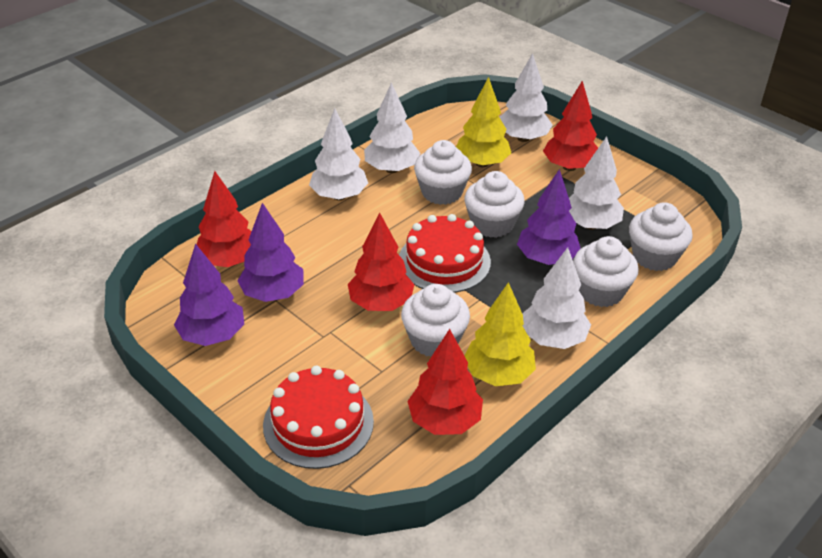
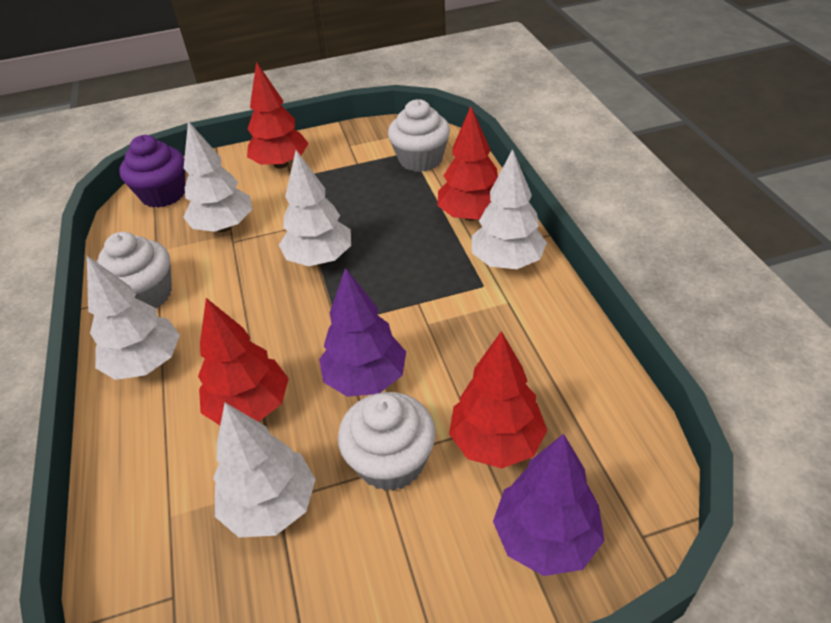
purple cupcake: none = 0 -> [119,135,185,208] = 1
purple tree: [174,243,244,346] [237,203,304,302] [517,169,581,265] = 3 -> [319,267,406,397] [493,434,605,576] = 2
red cake: [263,366,374,469] [399,214,491,293] = 2 -> none = 0
white cupcake: [401,284,470,357] [414,140,472,205] [464,171,525,238] [573,236,639,307] [629,202,693,271] = 5 -> [96,232,172,308] [338,392,436,491] [388,99,450,172] = 3
yellow tree: [456,77,511,167] [465,282,536,386] = 2 -> none = 0

